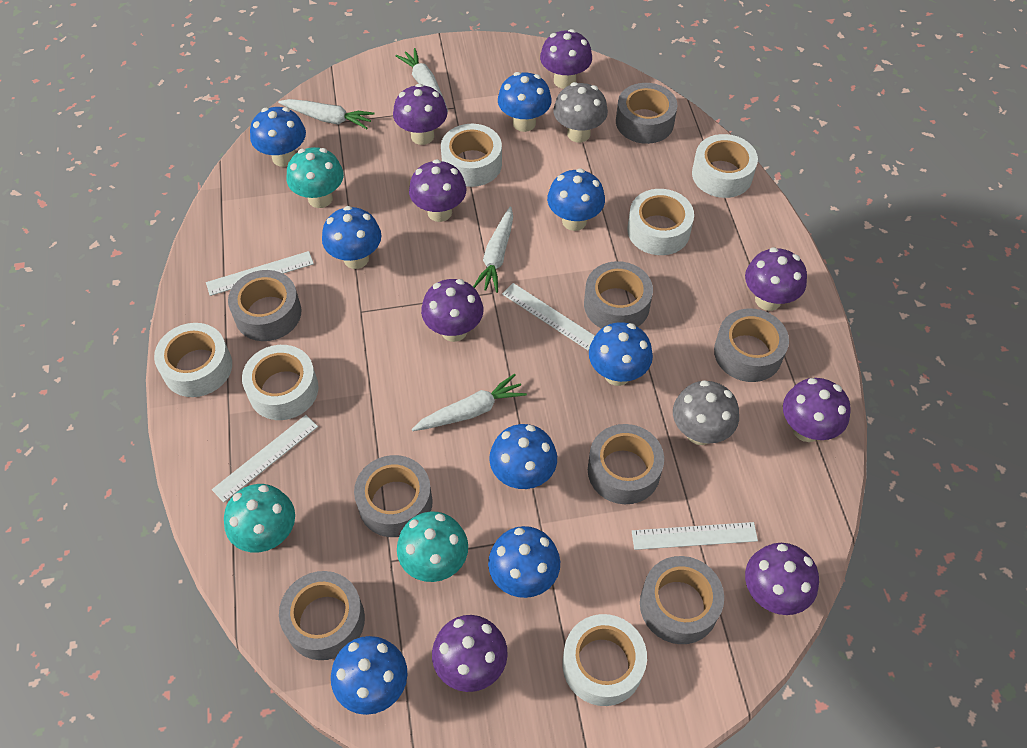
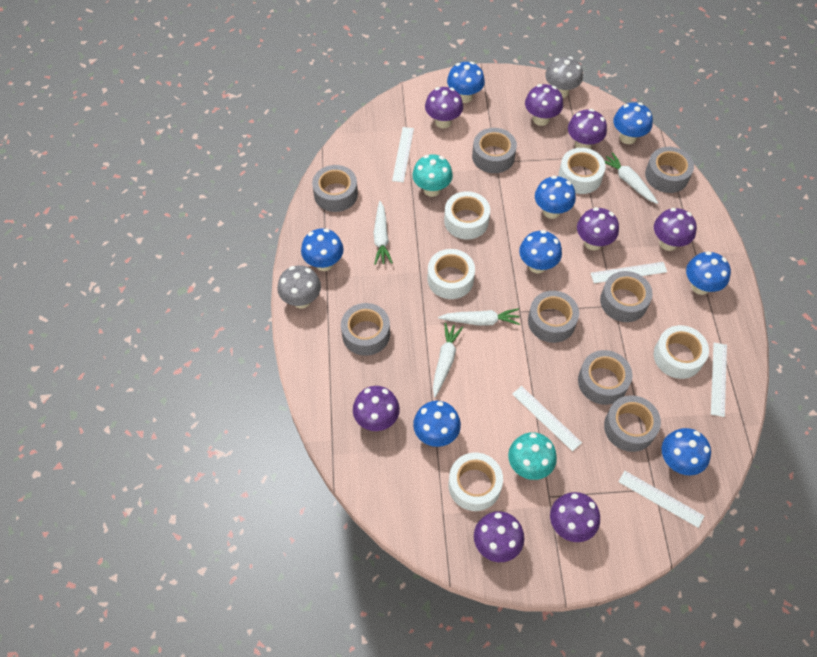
turquoise mushroom: [224,484,295,552] [287,147,344,208] [397,511,468,582] = 3 -> [412,154,453,197] [508,432,557,480] = 2
white ruler: [206,251,314,296] [212,415,318,503] [502,283,595,351] [632,522,758,550] = 4 -> [392,127,414,182] [512,386,582,452] [591,262,667,283] [618,471,704,528] [711,343,727,417] = 5
white tape: [154,323,232,397] [242,345,319,420] [441,124,502,187] [562,614,647,706] [627,189,694,255] [692,134,758,198] = 6 -> [428,249,475,299] [444,191,490,240] [448,453,503,511] [559,148,606,194] [654,325,709,379] = 5

